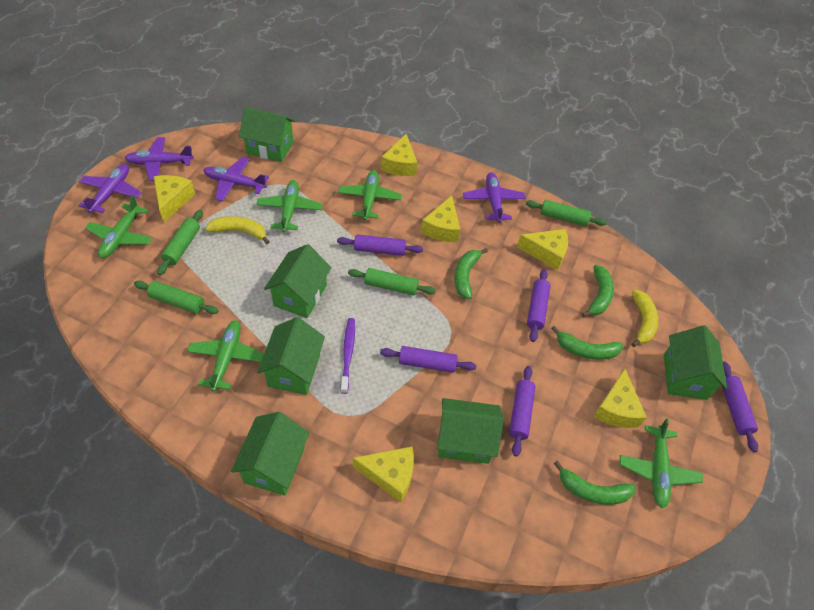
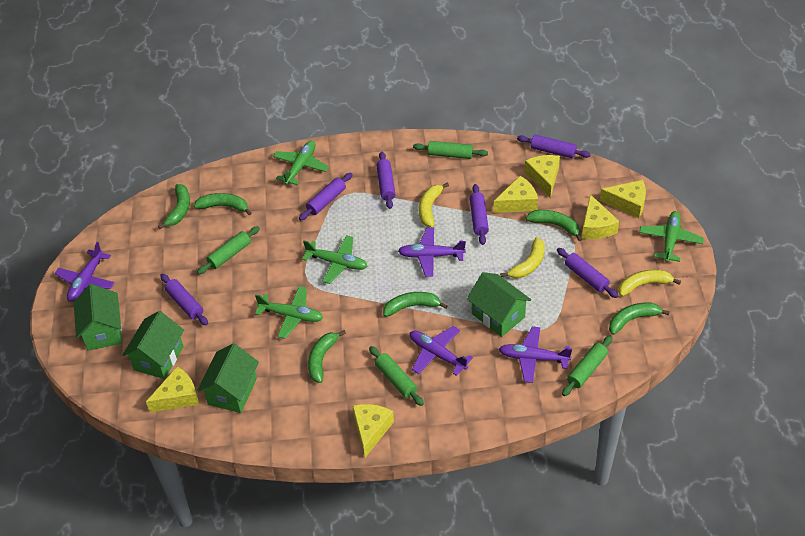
green banana: [454,248,488,299] [551,326,623,360] [554,460,636,505] [582,265,614,317] = 4 -> [158,184,190,229] [194,193,252,216] [308,330,346,383] [383,292,448,317] [526,210,582,241] [609,302,670,335] = 6
green house: [231,412,309,496] [239,107,295,162] [257,317,325,395] [264,244,332,318] [437,398,504,464] [664,325,727,400] = 6 -> [74,284,122,351] [122,311,184,379] [198,343,259,413] [467,272,531,337] = 4
green plane: [85,195,152,258] [187,320,264,391] [256,180,322,232] [338,170,402,220] [620,418,703,508] = 5 -> [255,286,323,339] [273,141,329,185] [302,235,367,284] [639,211,704,262] = 4
purple rolling pin: [337,234,423,256] [380,346,477,373] [509,366,536,457] [527,269,551,342] [722,362,758,452] = 5 -> [160,274,208,325] [299,173,352,221] [376,152,395,209] [470,184,489,245] [517,135,591,158] [557,248,619,298] = 6
purple toothbrush: [341,318,355,394] = 1 -> none = 0
yellow banana: [206,216,270,244] [631,290,658,347] = 2 -> [419,182,449,227] [500,237,545,278] [618,270,681,297] = 3

